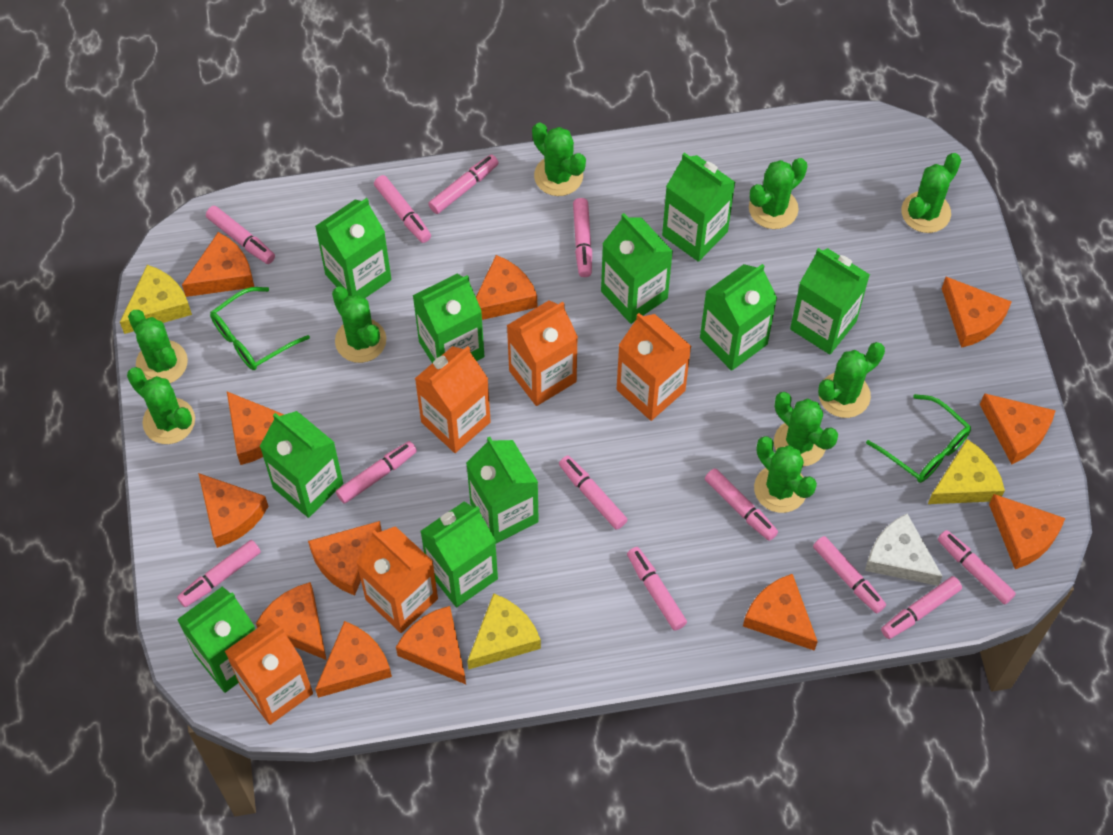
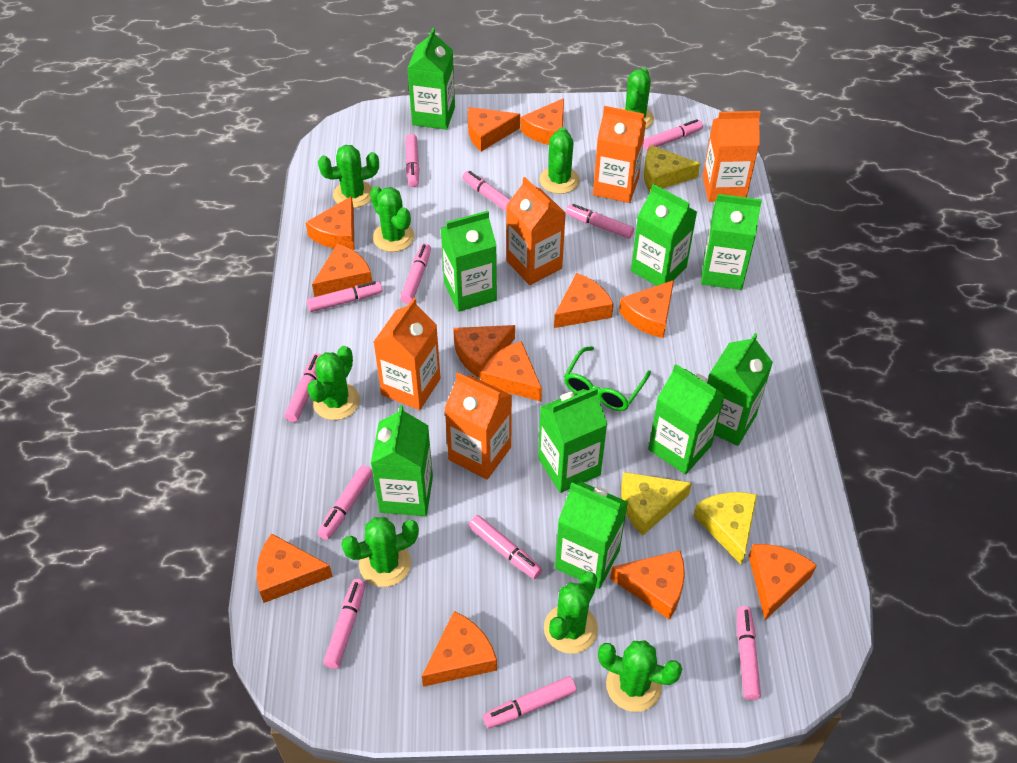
green cactus: [127,367,195,444] [128,310,188,383] [332,286,386,363] [532,123,586,196] [749,158,807,229] [754,436,817,513] [774,392,838,466] [818,342,885,418] [901,153,961,233] = 9 -> [307,346,360,420] [318,145,379,208] [341,517,419,587] [370,186,415,252] [539,127,579,194] [544,571,598,654] [598,641,682,712] [621,68,654,129] = 8
green carton: [177,587,255,693] [259,411,343,518] [315,198,391,298] [412,274,484,363] [420,502,498,607] [466,437,539,544] [601,213,673,324] [662,153,735,262] [700,264,777,371] [790,248,870,354] = 10 -> [371,405,433,516] [407,28,455,130] [441,211,497,312] [538,387,608,493] [555,481,628,589] [631,184,697,286] [648,364,725,474] [701,194,762,290] [707,333,773,446] = 9
green glasses: [210,287,310,370] [866,394,971,483] = 2 -> [564,346,651,411] = 1
white cheese: [865,514,943,586] = 1 -> none = 0

